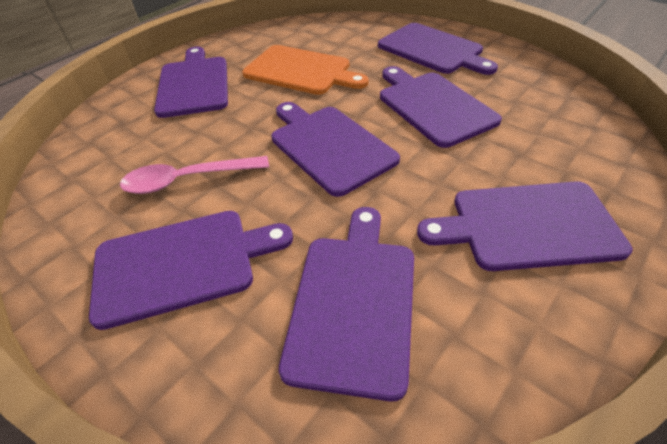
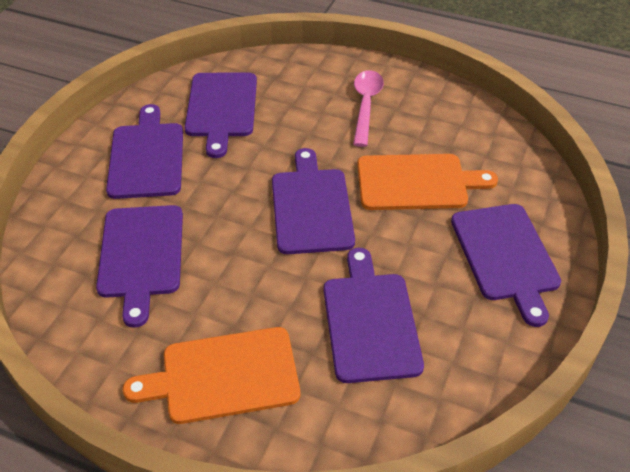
orange cutting board: [242,45,369,95] = 1 -> [122,327,300,424] [357,154,498,210] = 2
purple cutting board: [89,211,293,330] [154,47,228,118] [271,102,400,197] [279,207,414,402] [378,23,498,75] [380,66,502,148] [417,181,633,271] = 7 -> [96,205,183,328] [106,104,183,199] [184,73,257,158] [272,148,355,254] [324,248,424,383] [451,204,561,327] = 6

